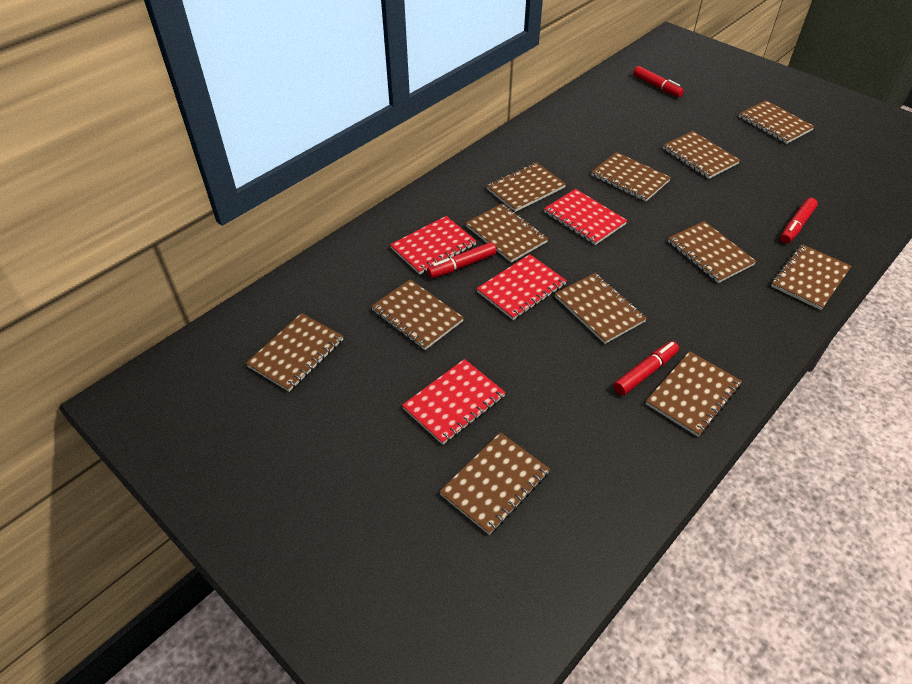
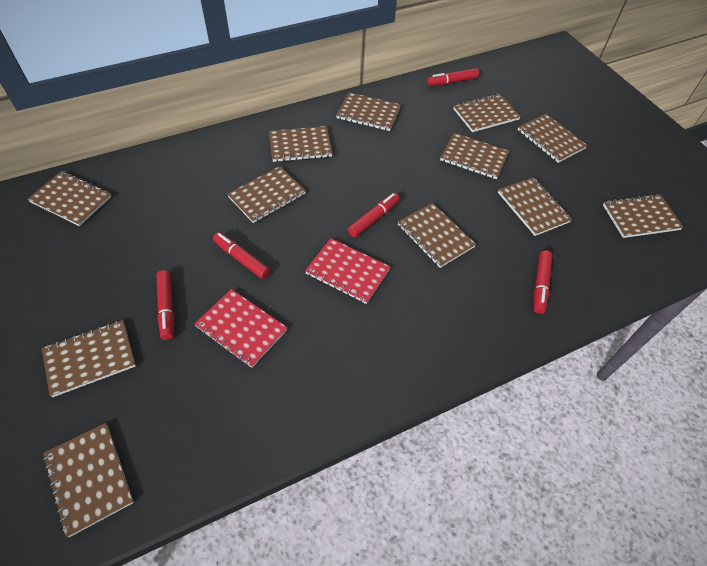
red marker: [427,242,497,278] [614,341,679,395] [633,66,684,97] [780,198,818,243] = 4 -> [156,270,174,340] [213,232,270,279] [348,193,400,237] [427,68,479,86] [534,250,553,314] = 5
red notebook: [390,216,477,275] [402,359,506,445] [476,254,567,320] [544,189,628,245] = 4 -> [194,289,287,368] [305,238,390,304] = 2

